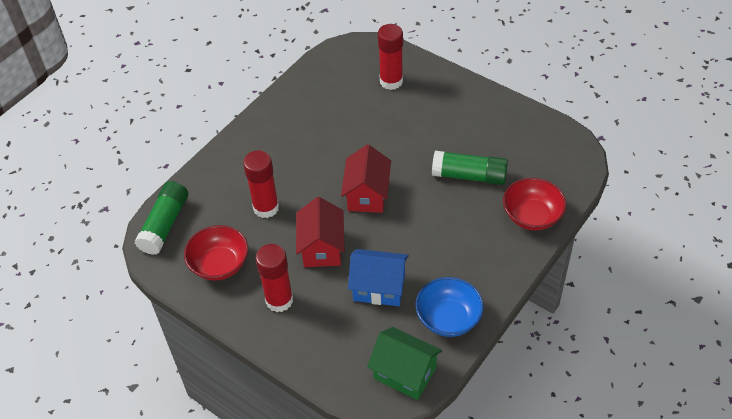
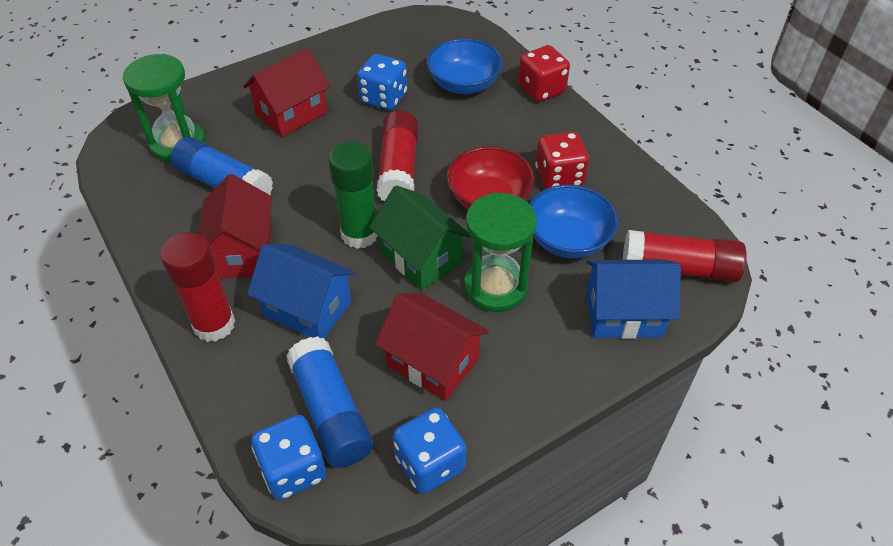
blue bowl: [416,277,484,337] = 1 -> [427,38,503,94] [530,185,619,258] = 2
blue dice: none = 0 -> [251,415,327,500] [357,54,407,110] [393,408,467,494] = 3
blue glue stick: none = 0 -> [170,137,273,195] [286,336,373,468] = 2
blue house: [348,249,408,306] = 1 -> [247,244,356,339] [586,260,681,339] = 2
green glue stick: [135,181,188,255] [432,151,508,185] = 2 -> [328,142,378,249] = 1
green hourglass: none = 0 -> [123,54,205,162] [464,192,537,312] = 2
red bowl: [184,225,248,280] [503,178,566,230] = 2 -> [447,146,535,209] = 1
red dice: none = 0 -> [518,45,570,102] [535,132,589,189] = 2
red house: [296,197,345,267] [341,145,391,213] = 2 -> [198,174,272,278] [243,48,330,137] [375,293,489,401] = 3

